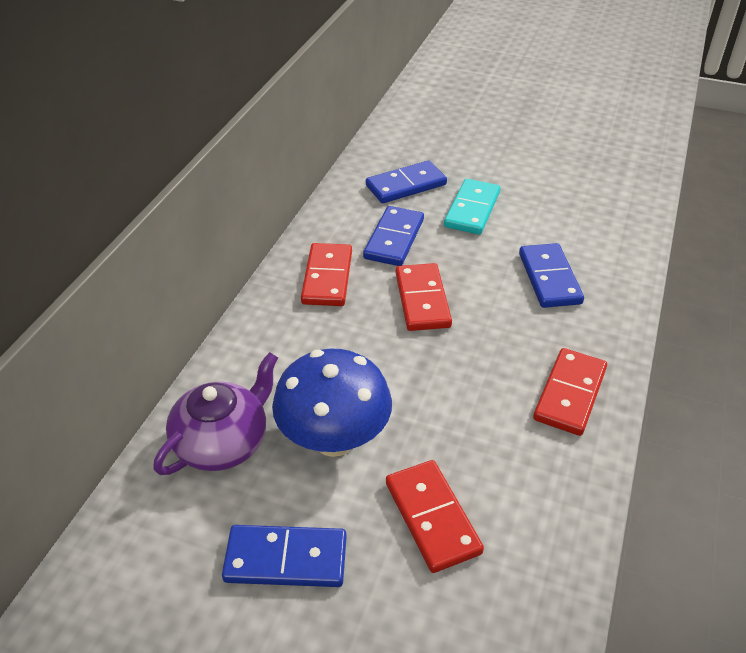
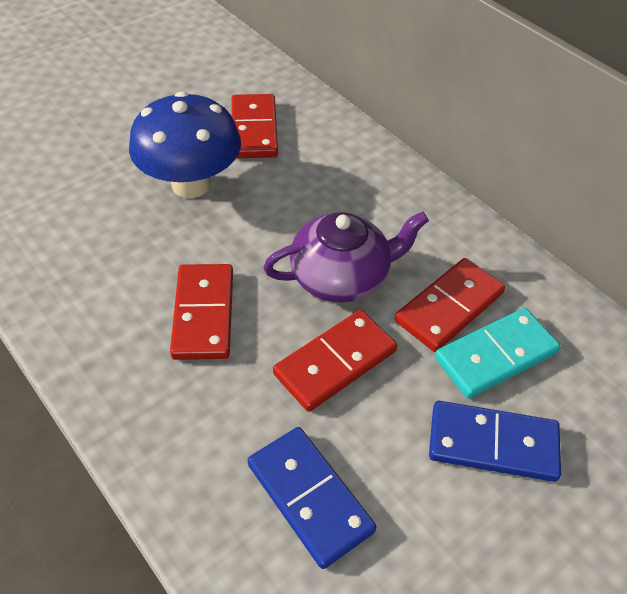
blue domino: [222,525,347,587] [363,206,424,266] [366,160,447,203] [519,243,584,308] = 4 -> [248,427,376,569] [429,401,561,482] = 2

